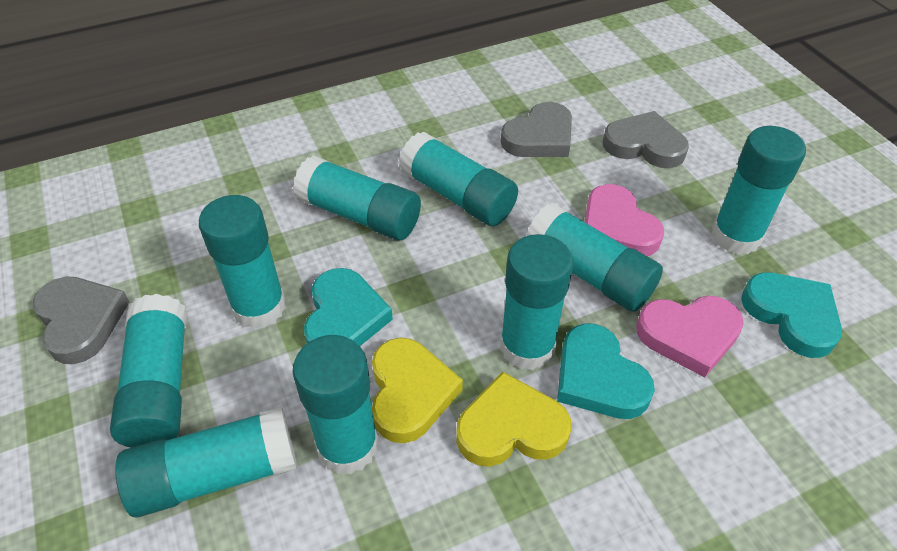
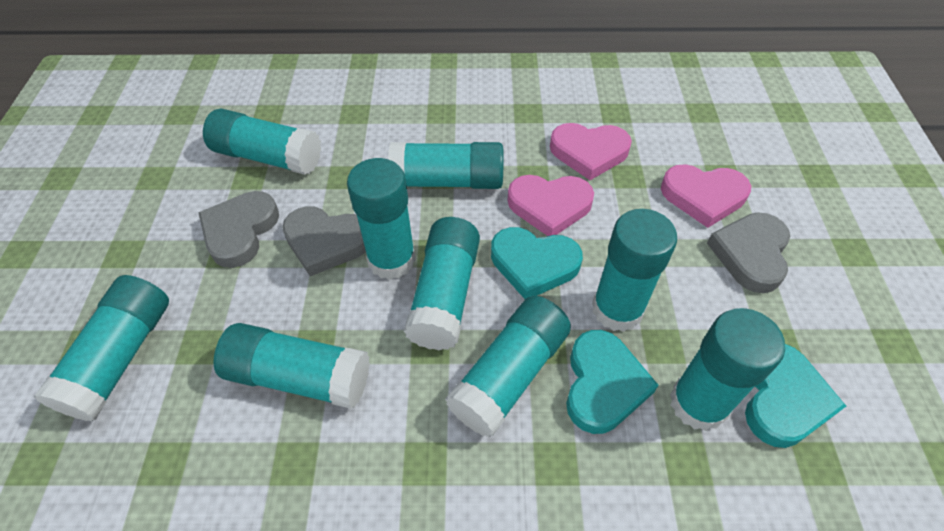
pink heart: [585,184,664,256] [636,295,744,377] = 2 -> [507,175,594,236] [550,123,632,180] [661,164,751,228] = 3
yellow heart: [372,338,463,443] [456,372,572,467] = 2 -> none = 0

